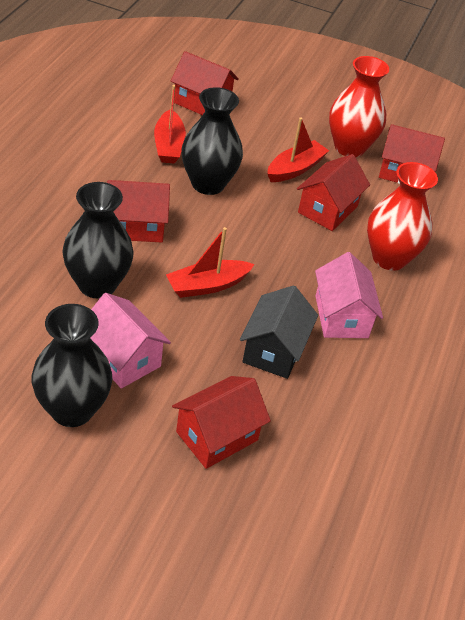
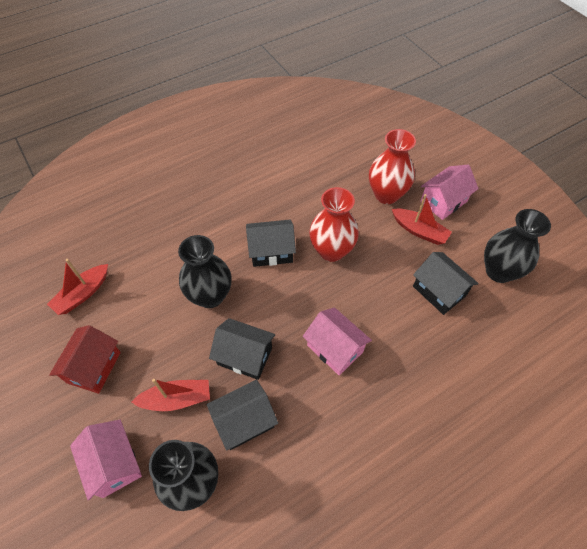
black house: [240,285,318,379] = 1 -> [207,380,278,450] [209,318,275,380] [246,220,296,267] [413,252,479,315] = 4
pink house: [90,293,171,389] [315,252,383,338] = 2 -> [70,420,142,500] [303,307,372,376] [420,165,479,220] = 3
red house: [107,180,170,243] [171,51,239,115] [172,376,271,469] [297,154,370,231] [379,124,445,184] = 5 -> [49,325,121,394] = 1

